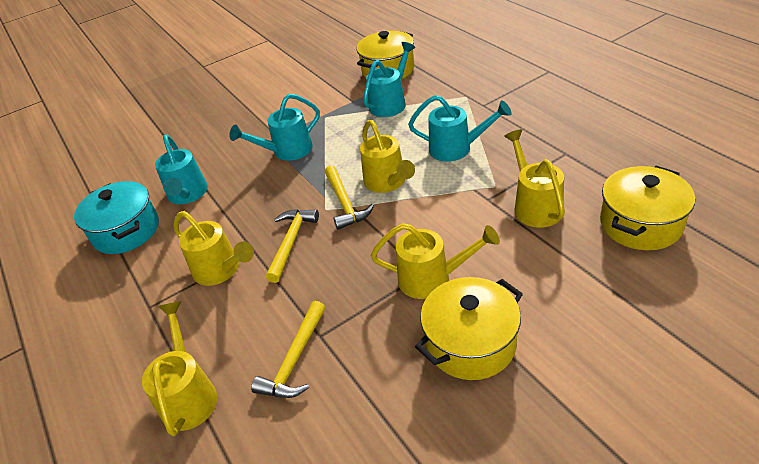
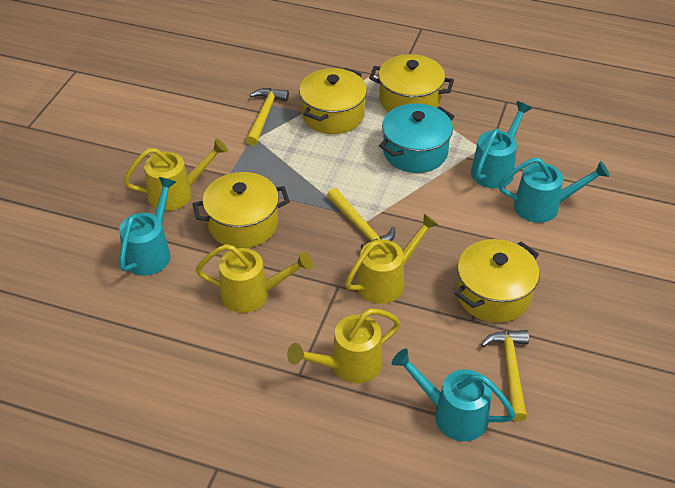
yellow pot: [357,31,414,79] [415,277,523,380] [600,166,695,250] = 3 -> [193,172,290,248] [299,68,367,134] [369,54,454,112] [455,239,540,323] = 4
yellow watering can: [142,302,218,436] [173,211,254,286] [360,120,415,193] [371,223,500,299] [504,129,565,228] = 5 -> [123,138,228,211] [196,244,313,313] [287,309,401,383] [345,213,439,304] = 4

